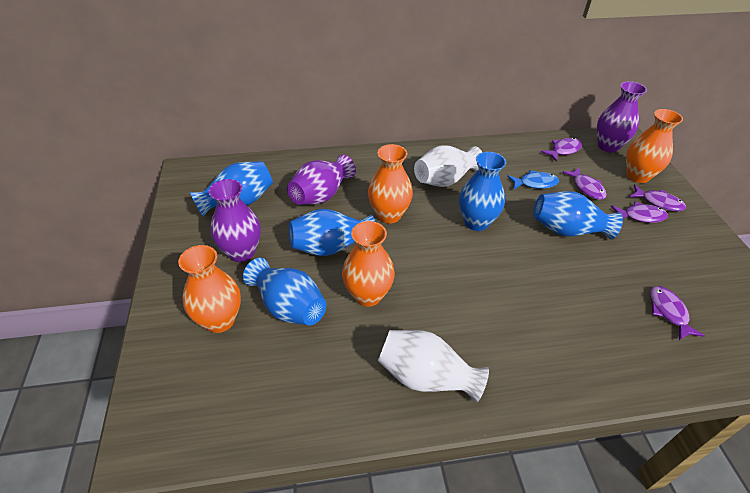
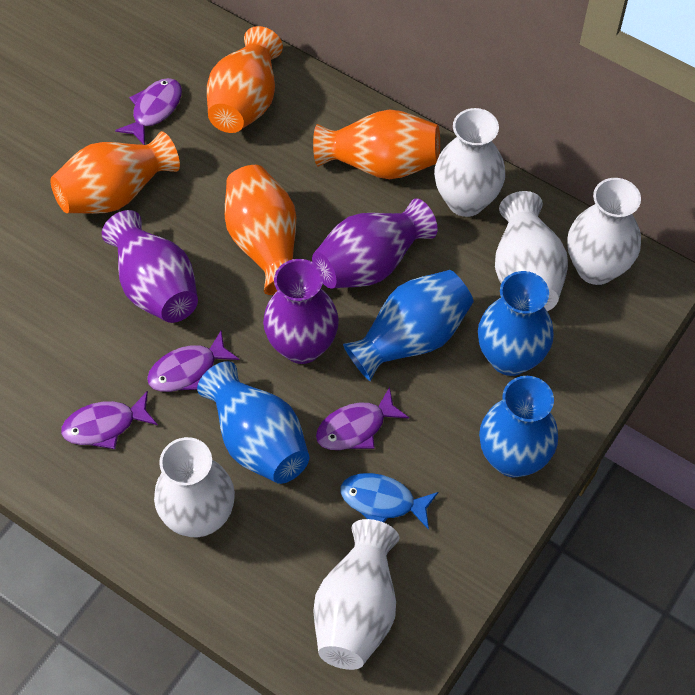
blue vase: [190,161,273,217] [243,258,326,325] [289,209,375,256] [459,152,506,231] [533,191,623,239] = 5 -> [197,361,309,484] [343,270,474,381] [478,271,554,376] [479,376,558,477] = 4
purple fish: [541,138,582,161] [562,167,607,200] [611,202,668,223] [630,184,686,211] [650,286,705,340] = 5 -> [61,391,158,449] [115,78,182,145] [147,331,239,392] [316,387,409,450] = 4
white vase: [378,330,489,403] [414,145,482,187] = 2 -> [154,437,235,537] [314,519,400,670] [434,108,505,217] [495,191,568,311] [567,178,641,285] = 5

